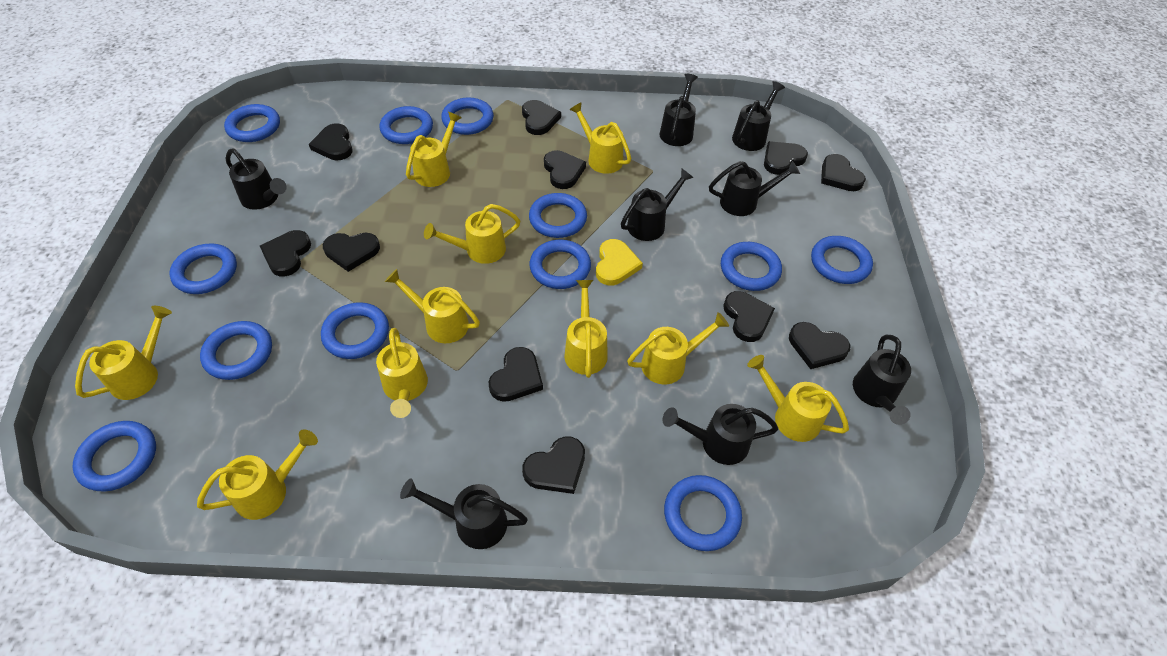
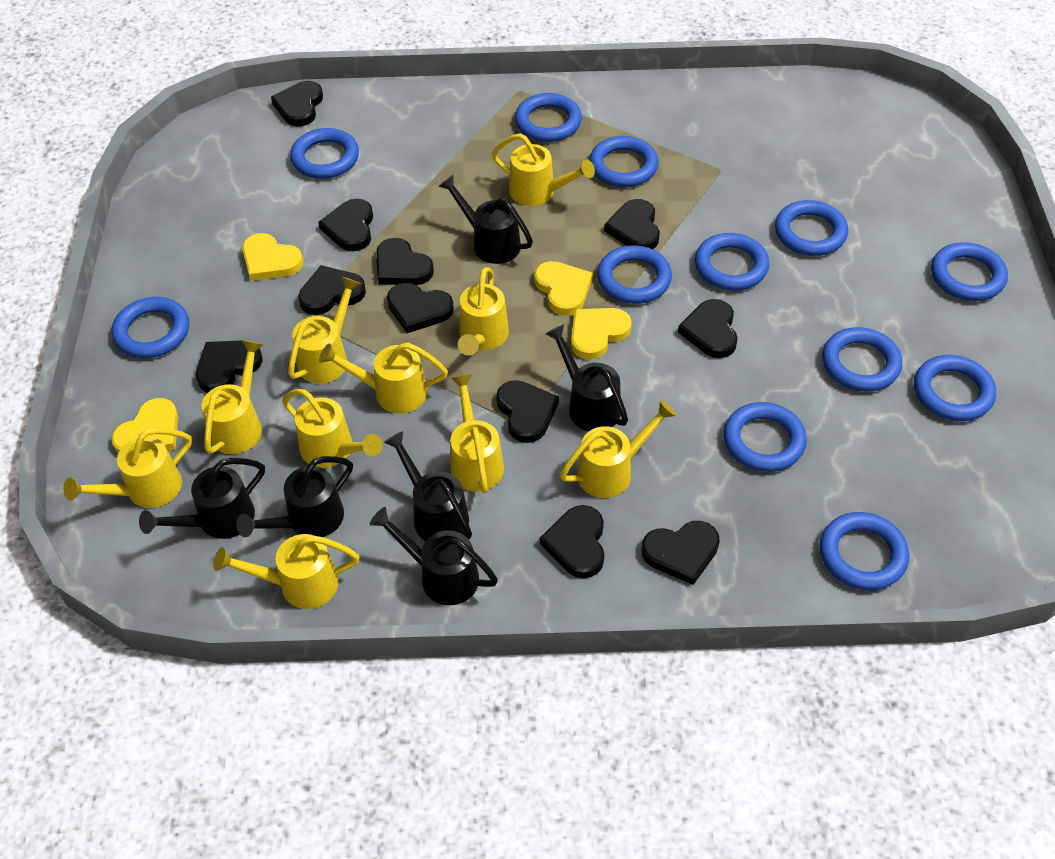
black watering can: [226,149,287,210] [400,478,528,549] [621,168,694,241] [660,74,698,146] [662,404,778,465] [709,161,800,216] [732,81,785,151] [853,335,911,425] = 8 -> [139,458,265,539] [236,456,353,537] [370,507,498,605] [384,431,472,541] [438,175,533,264] [545,324,628,431] = 6
yellow heart: [596,239,643,286] = 1 -> [111,398,178,453] [242,233,303,281] [534,261,592,316] [571,308,632,360] = 4

